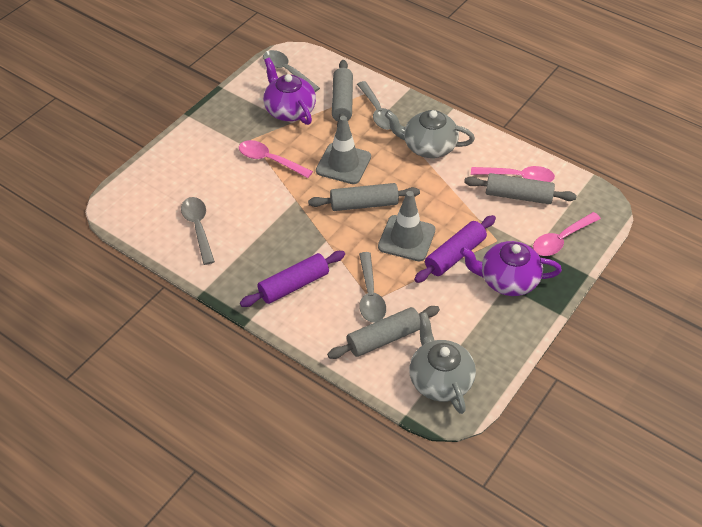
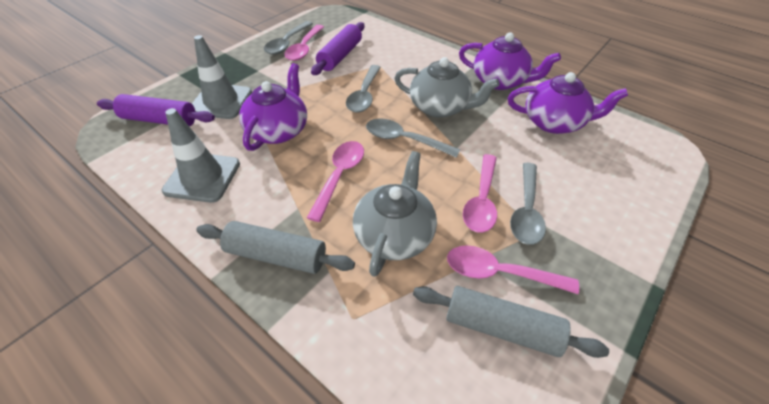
grey rolling pin: [308,183,420,211] [327,306,440,359] [332,60,353,127] [464,173,577,204] = 4 -> [196,221,355,274] [413,286,609,358] = 2
pink spoon: [239,140,313,178] [471,166,555,182] [533,212,601,256] = 3 -> [284,25,324,61] [307,141,364,222] [447,245,579,294] [463,154,497,233] = 4
purple teapot: [263,58,316,125] [460,241,562,296] = 2 -> [239,63,307,151] [459,32,561,90] [508,72,628,134] = 3

